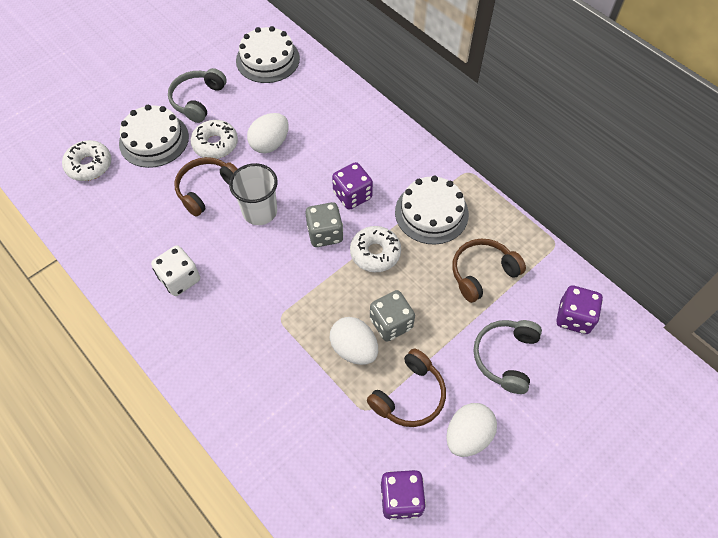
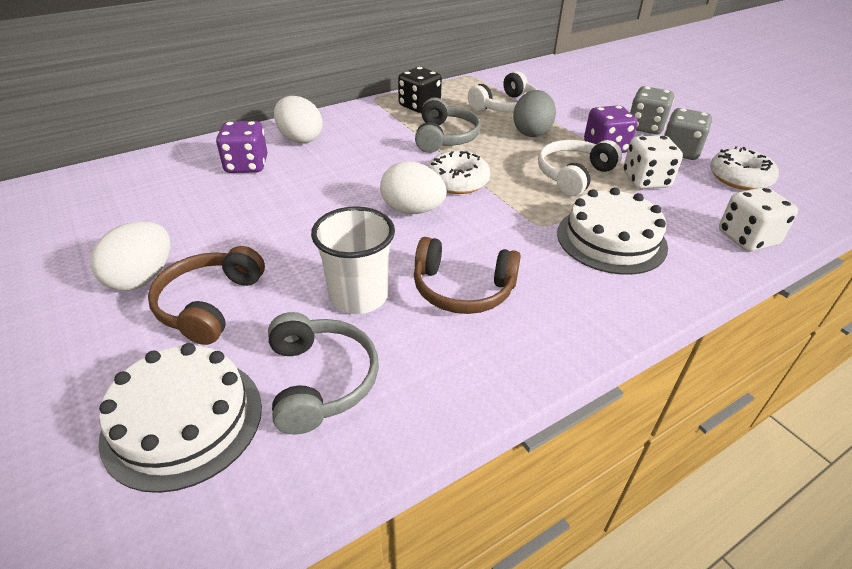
black dice: none = 0 -> [398,67,442,113] = 1
brown headphones: [174,157,238,216] [367,348,446,427] [452,239,526,303] = 3 -> [148,246,265,345] [414,237,521,314] = 2
grey egg: none = 0 -> [513,90,556,137] = 1
purple dice: [332,162,373,210] [381,470,426,520] [556,285,603,334] = 3 -> [216,121,267,173] [584,105,638,153] = 2
white cake: [119,105,189,168] [236,26,300,83] [395,176,469,244] = 3 -> [98,343,262,493] [557,187,668,275] = 2
white dice: [151,245,200,296] = 1 -> [623,135,683,189] [719,187,798,252] = 2
white donut: [62,140,112,181] [191,120,238,159] [350,226,401,272] = 3 -> [428,151,490,194] [710,146,779,190] = 2
white headphones: none = 0 -> [468,71,537,112] [538,140,622,196] = 2

